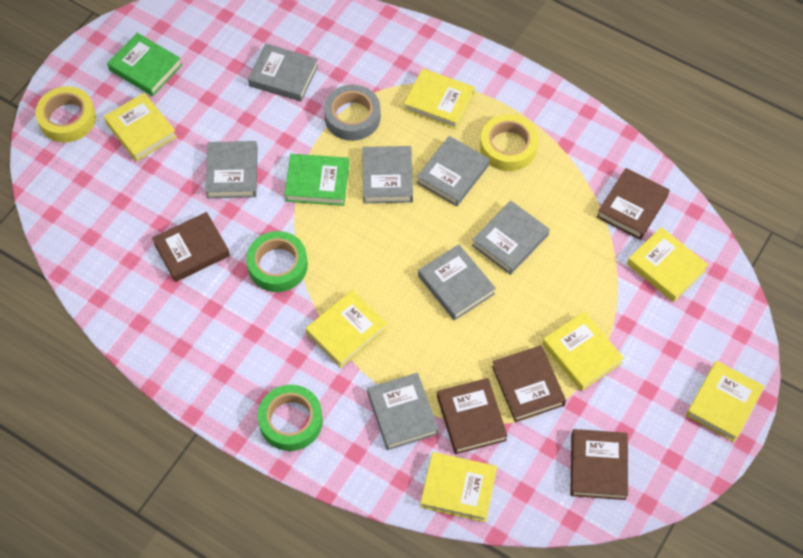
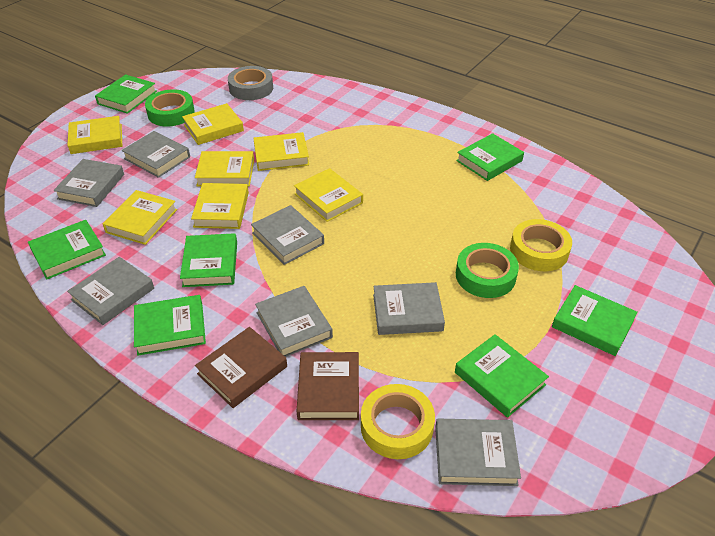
brown book: [152,212,230,282] [437,378,508,454] [492,345,566,422] [570,429,628,500] [597,168,670,240] = 5 -> [195,327,287,408] [297,352,359,420] = 2
green book: [107,33,182,96] [284,154,349,206] = 2 -> [28,220,106,279] [95,74,157,114] [134,295,206,356] [180,233,237,287] [455,334,549,418] [456,133,524,181] [552,285,638,356] = 7

